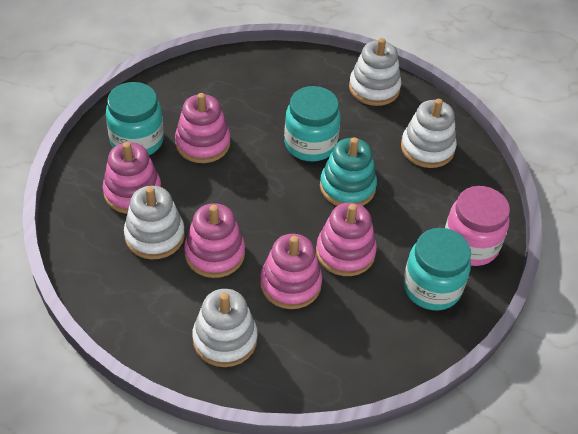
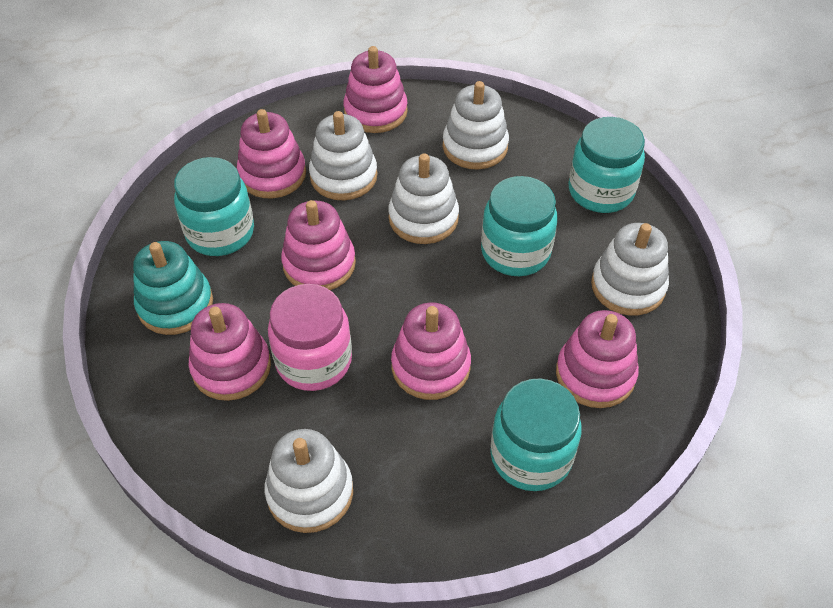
pink stacking toy: [103,142,161,214] [175,93,230,163] [184,203,245,278] [260,234,322,309] [316,203,377,276] = 5 -> [189,303,271,401] [237,109,306,198] [281,200,356,290] [343,46,408,133] [391,302,471,400] [556,310,639,408] = 6
turquoise jar: [106,82,164,155] [284,86,341,161] [403,228,471,310] = 3 -> [174,157,254,256] [481,176,558,276] [490,379,582,491] [568,117,645,213] = 4
white stacking toy: [124,186,185,259] [192,289,257,367] [349,38,401,106] [401,99,457,168] = 4 -> [265,429,353,533] [309,111,377,200] [388,153,459,244] [443,81,509,169] [591,223,669,315] = 5

